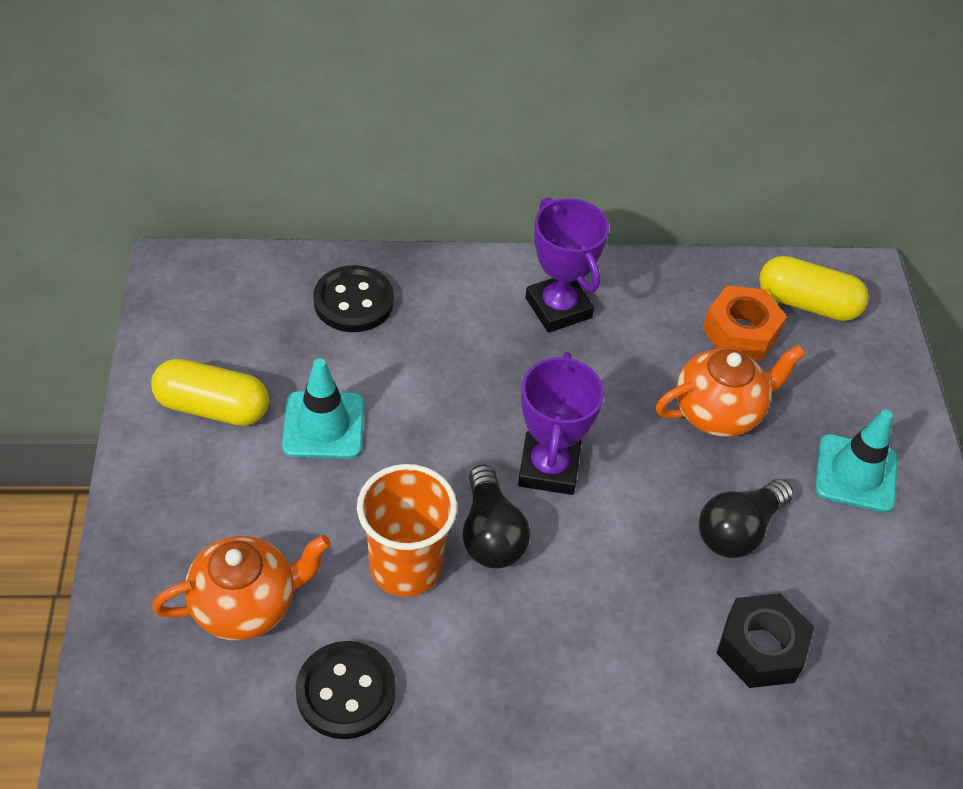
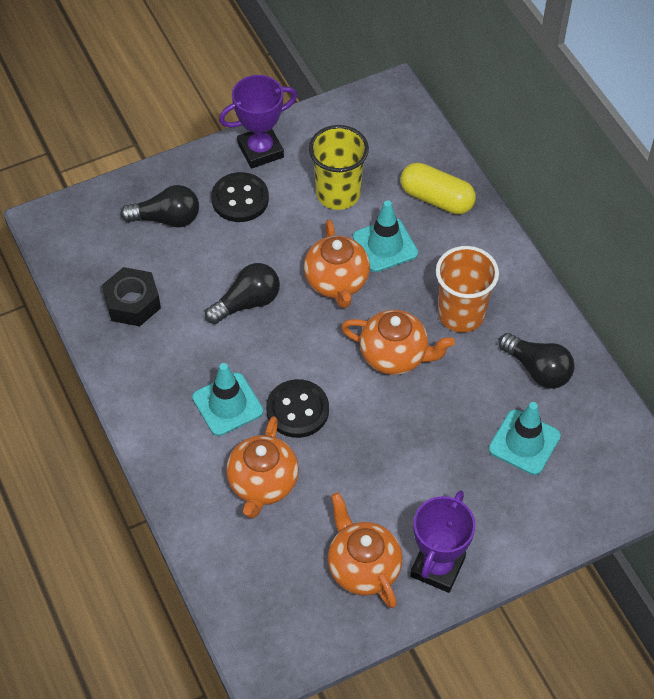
black light bulb: [463,465,530,569] [699,479,794,558] = 2 -> [120,185,199,228] [205,263,280,324] [498,333,575,389] = 3
orange nut: [702,286,787,360] = 1 -> none = 0
orange teapot: [152,535,331,640] [656,345,806,437] = 2 -> [226,416,299,518] [304,220,370,308] [328,492,402,608] [341,310,455,375] = 4
turquoise traffic cone: [282,358,364,459] [815,410,898,513] = 2 -> [192,363,263,436] [353,200,418,272] [489,402,561,475] = 3
yellow capsule: [151,359,269,426] [759,256,869,321] = 2 -> [401,163,476,214] = 1
yellow cup: none = 0 -> [309,125,369,210] = 1

